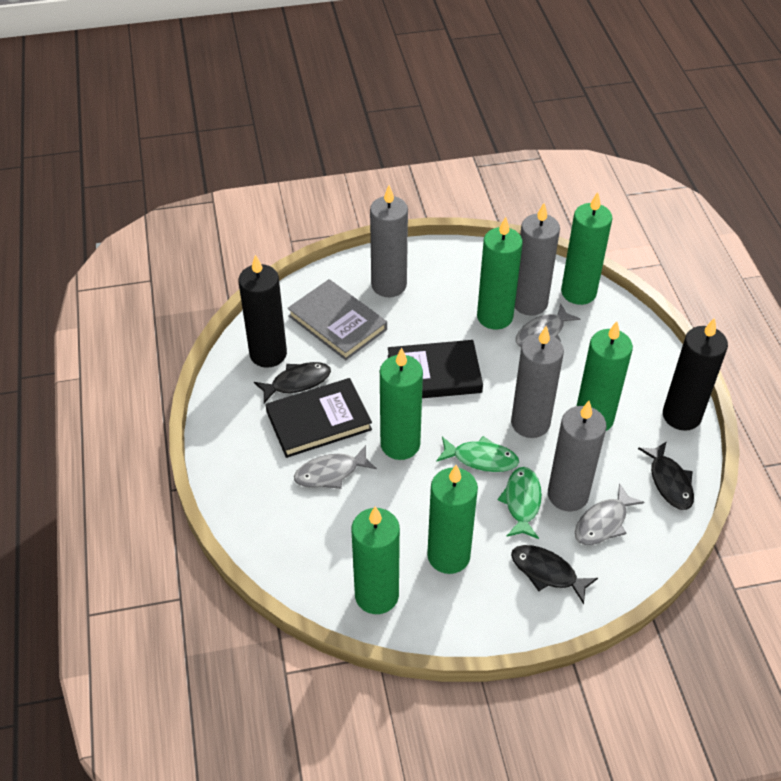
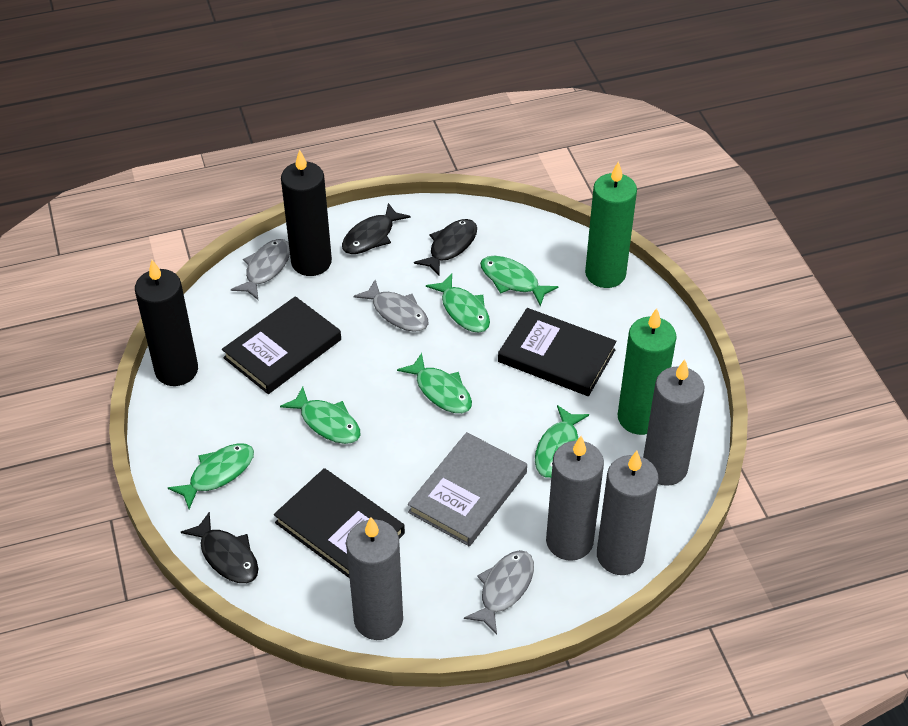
black book: [265,378,372,458] [388,340,483,398] = 2 -> [222,296,341,394] [274,468,405,578] [498,308,617,396] = 3
green candle: [352,506,400,614] [380,347,423,460] [427,465,478,574] [477,217,523,330] [561,192,613,305] [577,321,633,431] = 6 -> [585,161,637,288] [618,308,676,435] = 2
green fish: [436,436,519,472] [498,467,542,539] = 2 -> [168,443,254,509] [280,386,360,444] [397,353,472,413] [426,274,490,333] [480,256,558,306] [535,405,589,478] = 6

